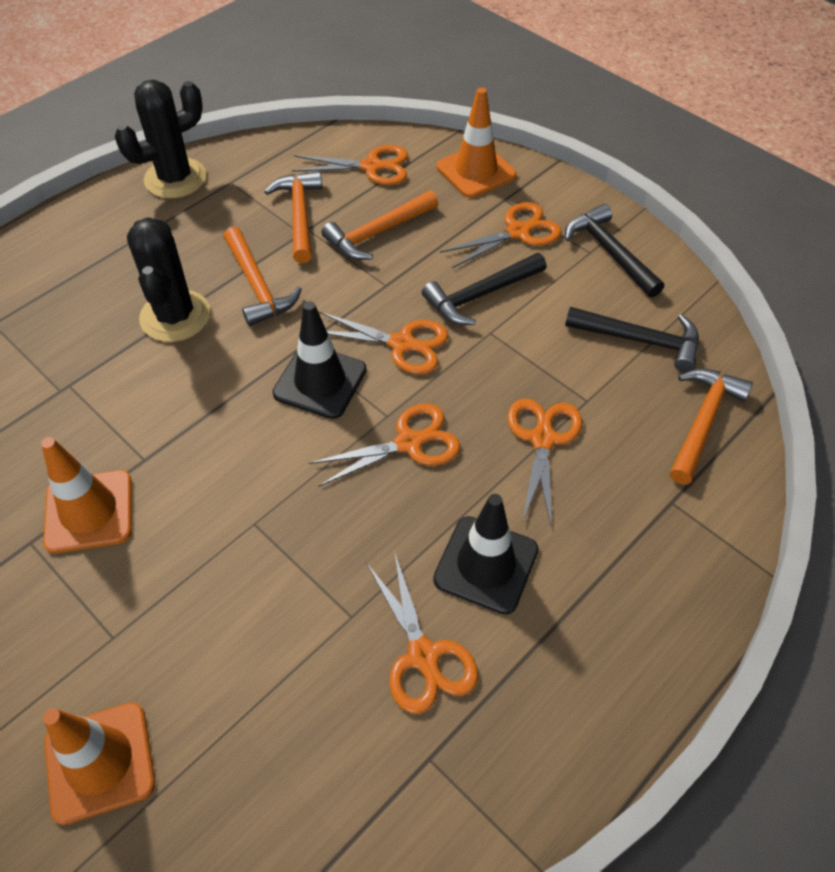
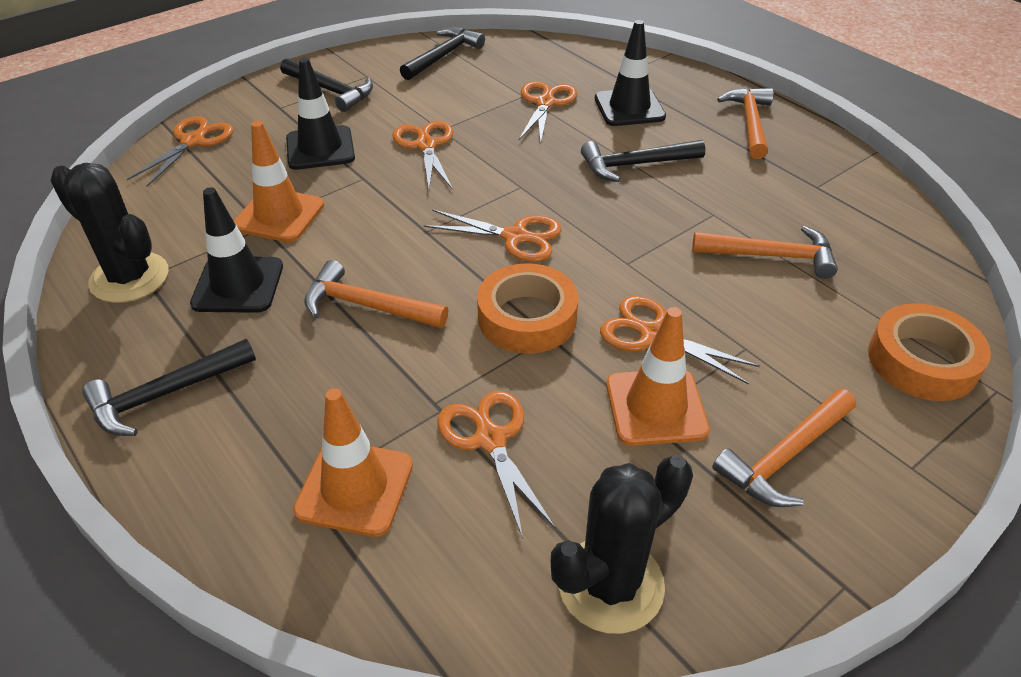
black hammer: [422,253,546,325] [565,204,664,298] [565,307,699,372] = 3 -> [82,339,256,436] [280,58,373,112] [400,27,485,80] [581,140,705,182] = 4
black traffic cone: [272,301,367,419] [433,494,539,615] = 2 -> [190,187,283,313] [286,58,355,170] [595,20,666,126] = 3
orange tape: none = 0 -> [477,263,578,354] [868,303,991,401] = 2

